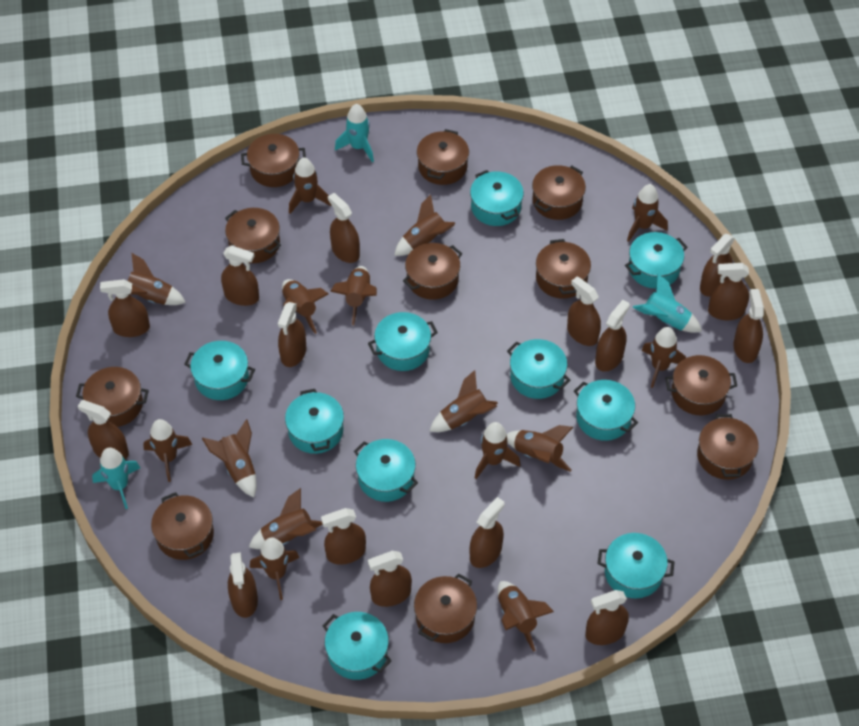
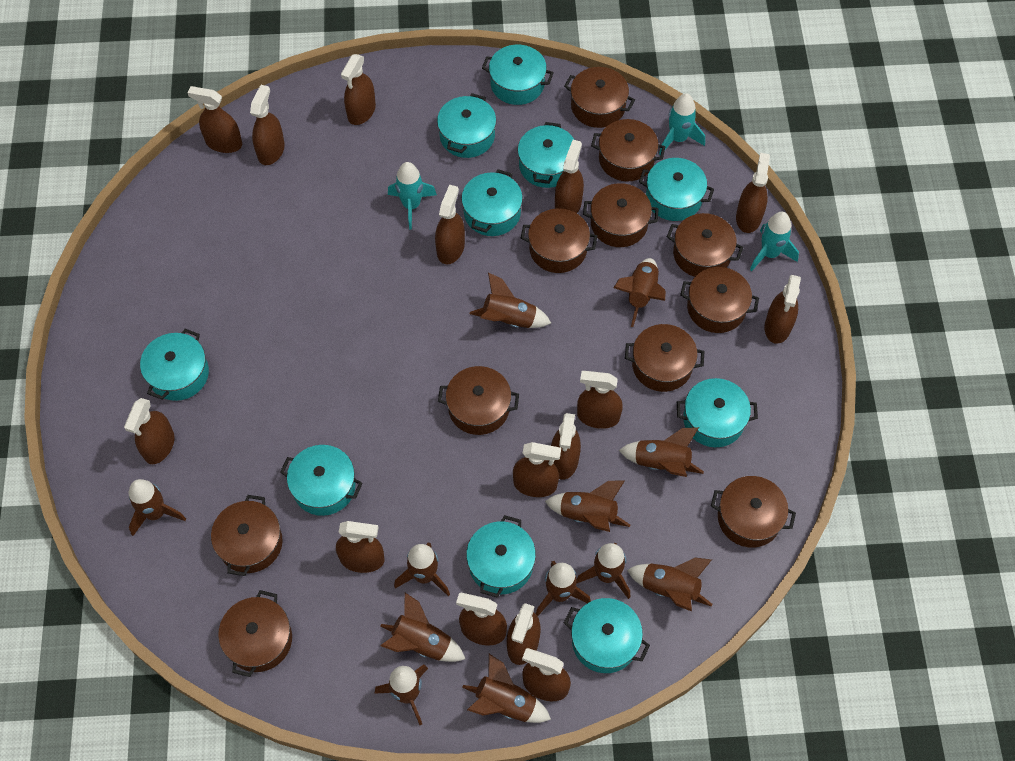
brown rocket: [128,253,186,305] [143,419,192,482] [202,419,257,497] [249,488,323,549] [250,537,299,600] [282,279,328,334] [289,157,331,214] [330,266,377,325] [394,194,456,256] [430,370,498,432] [475,422,520,479] [498,581,554,652] [506,425,573,472] [627,184,668,242] [641,327,686,388] = 15 -> [129,479,186,536] [374,664,428,725] [380,593,465,662] [394,542,450,596] [462,654,551,723] [470,272,551,328] [536,561,591,616] [545,481,630,532] [576,543,630,599] [614,258,666,327] [619,427,704,477] [627,558,713,612] = 12

